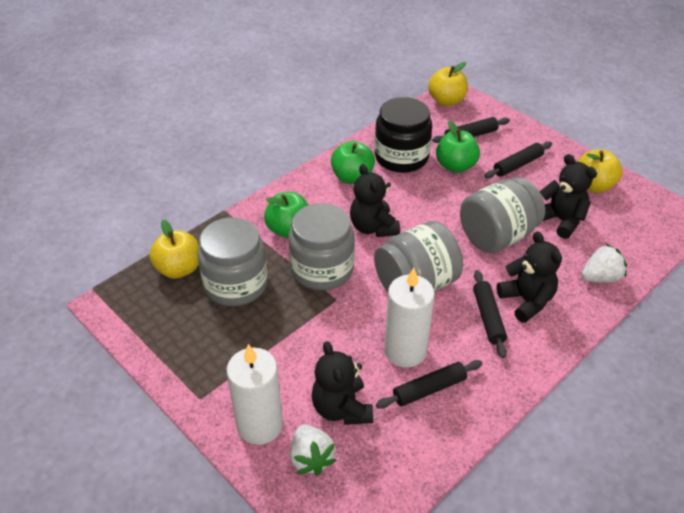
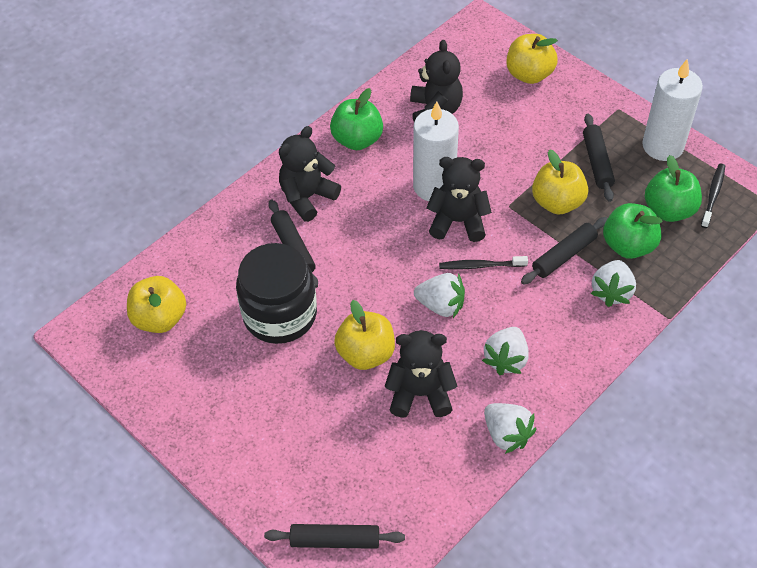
black toothbrush: none = 0 -> [439,256,528,270] [701,164,725,228] = 2
grey jar: [197,217,268,306] [289,203,355,290] [374,221,463,293] [460,177,545,253] = 4 -> none = 0
white strawberry: [290,424,337,476] [582,244,627,283] = 2 -> [414,273,465,318] [482,327,529,375] [484,403,536,454] [590,260,636,307] = 4
yellow apple: [149,220,199,279] [428,62,468,106] [578,149,623,193] = 3 -> [127,276,186,333] [334,300,395,370] [506,34,558,84] [532,149,588,214] = 4

